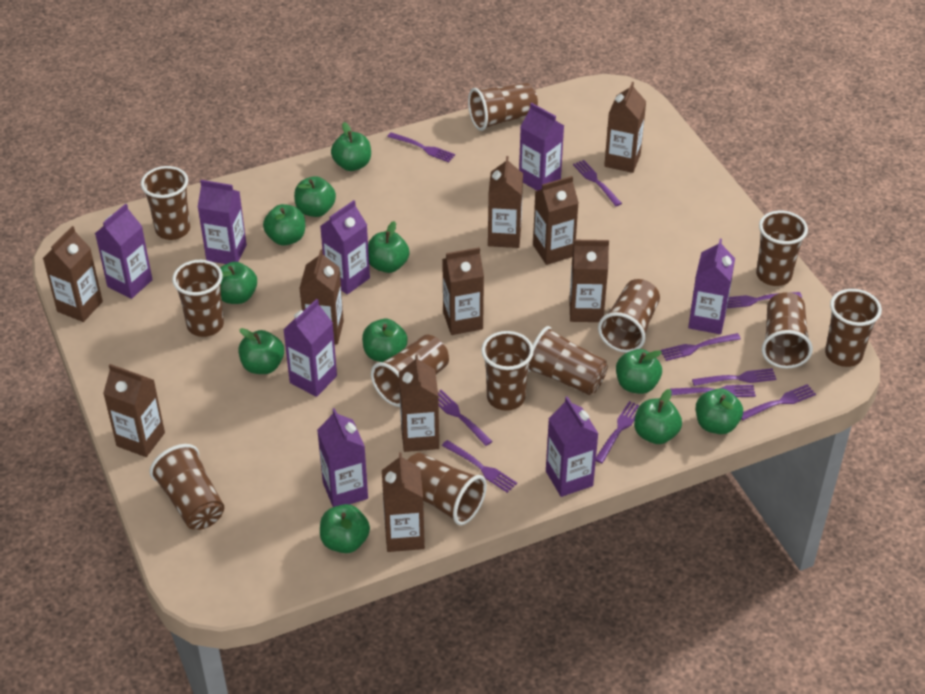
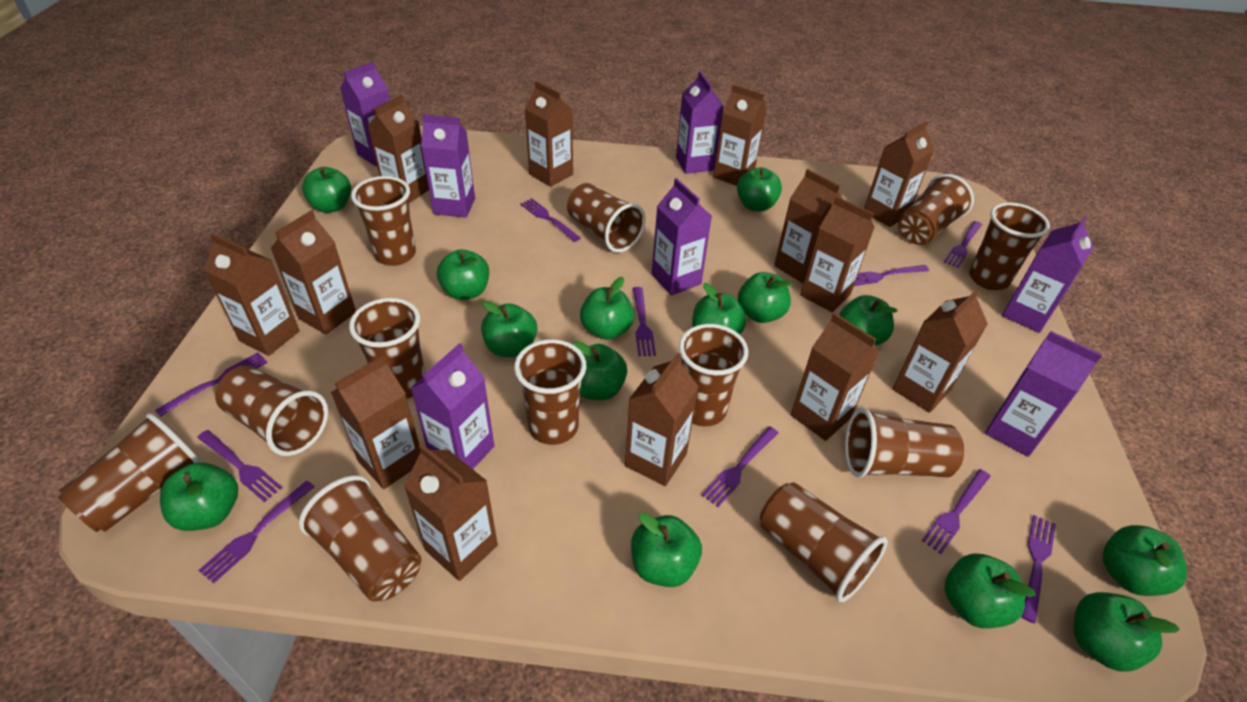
brown carton: [43,226,103,322] [103,364,165,457] [299,249,344,345] [382,452,425,552] [399,354,439,452] [442,247,484,335] [488,156,523,248] [533,176,579,265] [569,240,609,322] [604,82,646,173] = 10 -> [204,233,300,356] [270,210,356,335] [331,355,421,489] [368,95,429,203] [404,444,498,581] [525,81,573,187] [625,353,699,486] [713,85,767,186] [774,169,843,283] [791,313,879,441] [800,196,875,312] [864,122,934,227] [893,289,988,413] = 13
green apple: [220,262,257,304] [238,328,284,374] [263,204,305,246] [294,176,336,217] [320,504,370,553] [331,122,371,171] [362,319,408,362] [368,221,410,273] [616,349,662,394] [634,389,682,444] [696,388,743,434] = 11 -> [160,462,238,531] [302,167,351,213] [437,249,489,300] [481,301,537,357] [573,341,627,400] [580,277,634,340] [631,513,702,587] [692,283,747,334] [737,167,782,212] [738,272,793,323] [839,295,898,346] [945,553,1036,628] [1074,592,1180,672] [1103,525,1187,596] = 14
purple carton: [95,203,153,299] [198,180,247,264] [284,299,337,397] [317,408,368,507] [320,200,370,294] [519,103,564,191] [546,396,599,497] [688,239,735,334] = 8 -> [340,62,390,166] [410,343,494,469] [421,114,475,218] [652,178,712,295] [676,71,723,174] [985,331,1102,457] [1002,216,1093,333] = 7

